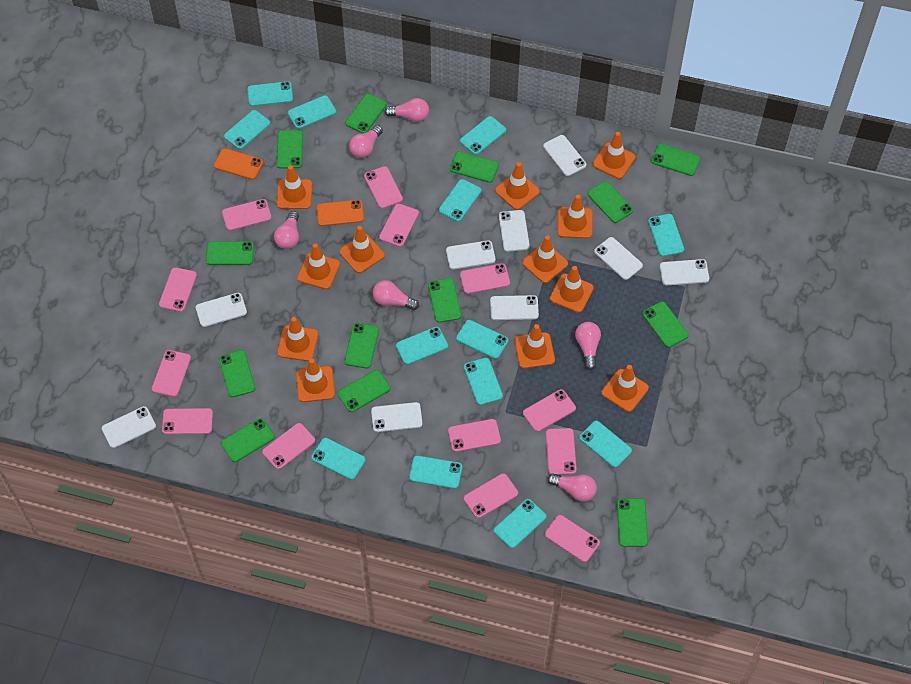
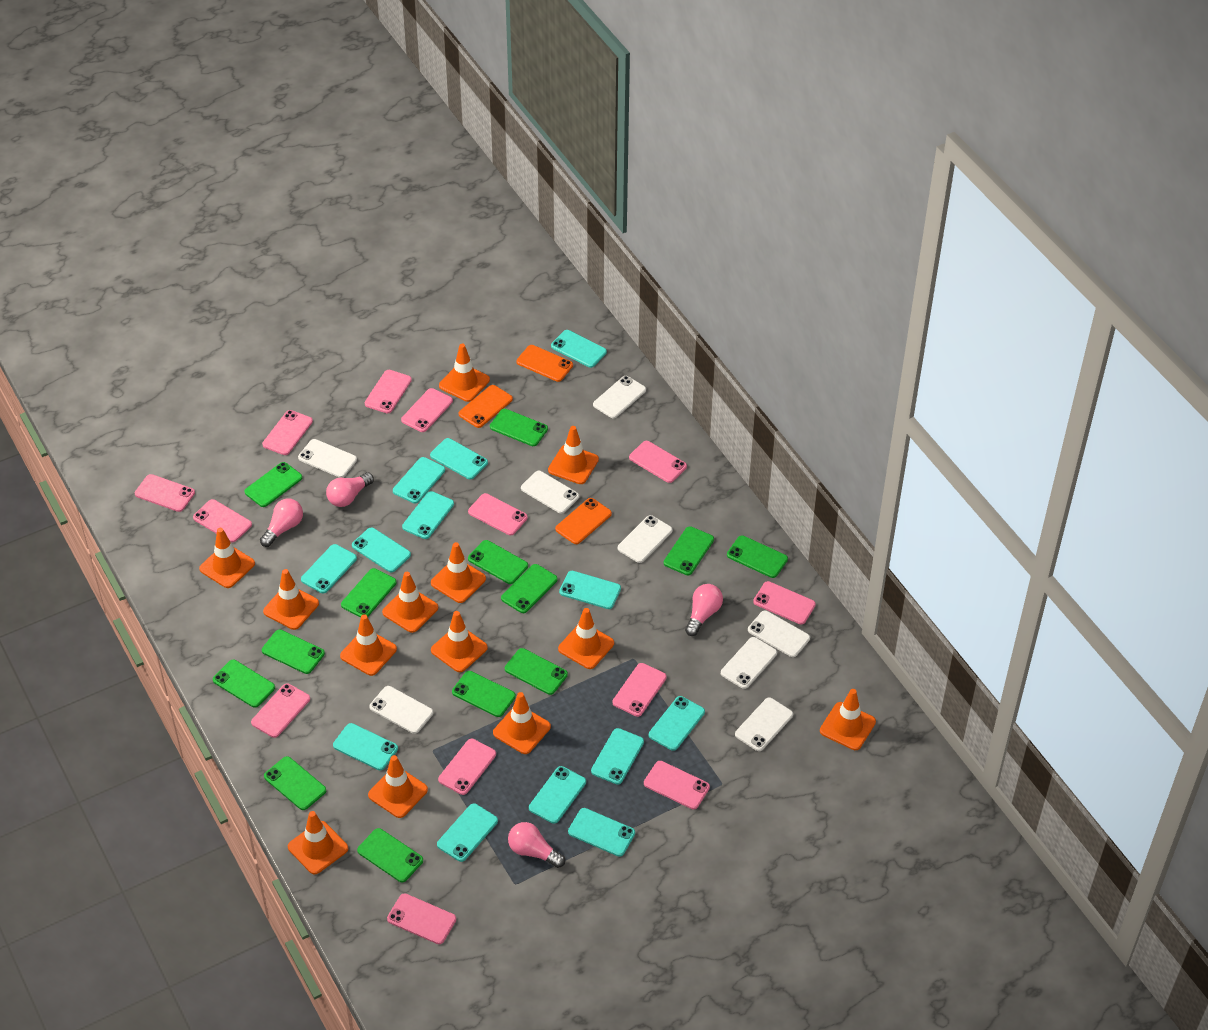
orange phone: [214,148,263,180] [316,200,364,226] = 2 -> [459,385,513,428] [517,345,573,382] [555,498,612,544] = 3
orange traffic cone: [276,166,313,209] [277,317,318,361] [296,358,335,402] [297,243,340,289] [339,226,385,273] [495,162,540,210] [514,324,555,368] [522,235,568,283] [550,266,594,313] [557,195,593,238] [593,132,635,179] [601,365,649,412] = 12 -> [199,528,255,588] [263,569,319,630] [288,811,348,874] [340,614,397,676] [368,755,428,818] [382,572,438,633] [431,542,486,603] [431,611,488,672] [439,344,490,402] [493,692,551,754] [548,426,599,484] [558,608,614,669] [820,689,876,750] = 13
pink light bulb: [274,211,299,249] [349,125,383,158] [373,280,419,310] [384,98,429,122] [548,473,597,502] [575,322,601,370] = 6 -> [260,499,303,547] [326,472,374,507] [508,822,565,868] [685,584,723,636] = 4
white phone: [102,406,156,448] [196,293,247,327] [371,402,422,432] [446,240,496,269] [490,295,539,320] [499,210,530,252] [543,135,586,176] [594,237,643,280] [660,259,709,285] = 9 -> [298,439,357,478] [369,686,433,734] [521,471,579,514] [593,376,646,418] [618,515,673,563] [721,637,777,689] [735,697,793,751] [748,610,810,657] = 8

